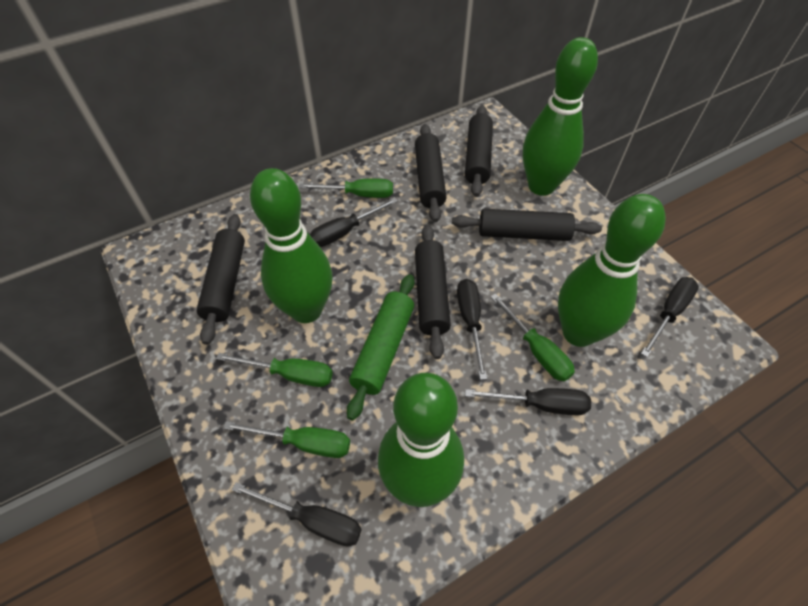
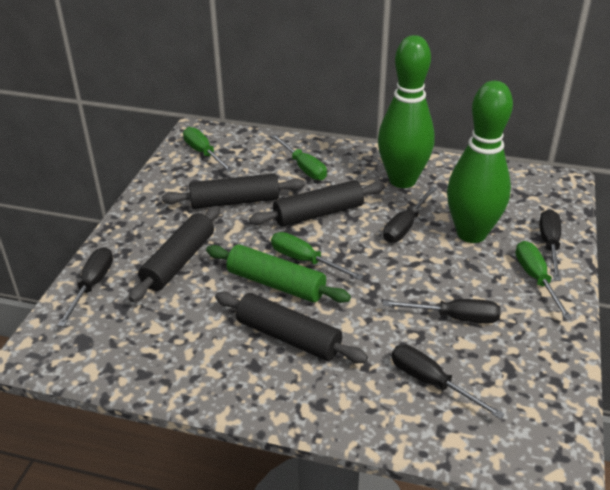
black rolling pin: [197,214,245,345] [415,124,447,222] [415,224,451,359] [452,209,602,241] [465,105,493,197] = 5 -> [129,206,220,302] [162,173,305,209] [215,292,368,363] [249,180,385,227] = 4
green bowling pin: [250,168,332,323] [378,373,464,507] [523,37,598,196] [558,194,666,347] = 4 -> [378,35,435,188] [447,81,513,243] = 2

